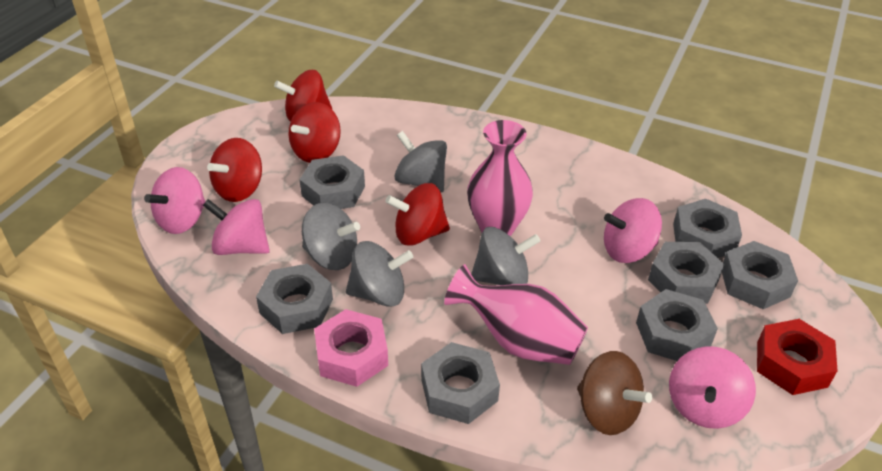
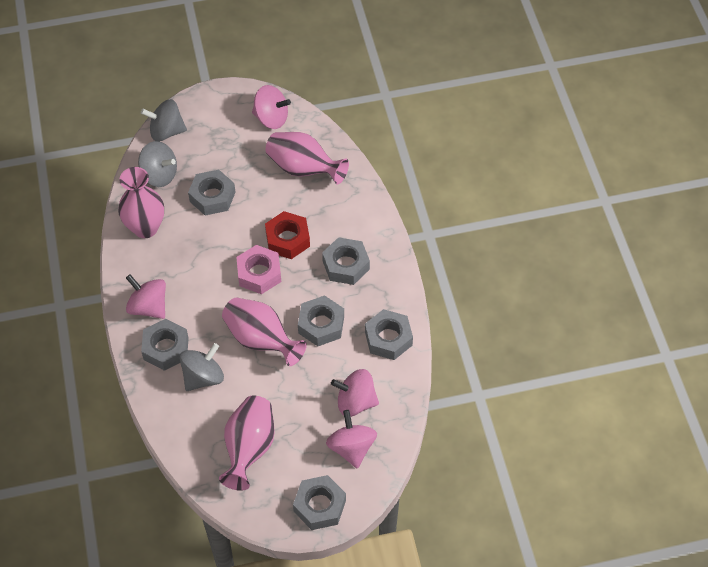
brown spinning top: [577,351,652,435] = 1 -> none = 0
grey nut: [256,264,333,334] [299,155,365,209] [421,342,500,424] [636,289,718,361] [648,242,725,304] [673,199,742,258] [722,241,798,309] = 7 -> [141,319,189,371] [188,170,235,216] [293,475,346,530] [298,295,344,346] [322,237,370,285] [365,309,413,360] = 6
grey spinning top: [302,203,360,270] [346,241,413,307] [394,131,447,192] [471,227,540,285] = 4 -> [138,141,177,187] [141,99,187,141] [180,343,224,391] = 3
pink vase: [444,264,588,365] [467,120,533,236] = 2 -> [118,167,164,238] [219,396,274,491] [222,298,307,366] [266,132,349,185] = 4
red spinning top: [207,138,262,202] [274,70,332,122] [288,102,341,163] [385,183,450,246] = 4 -> none = 0

